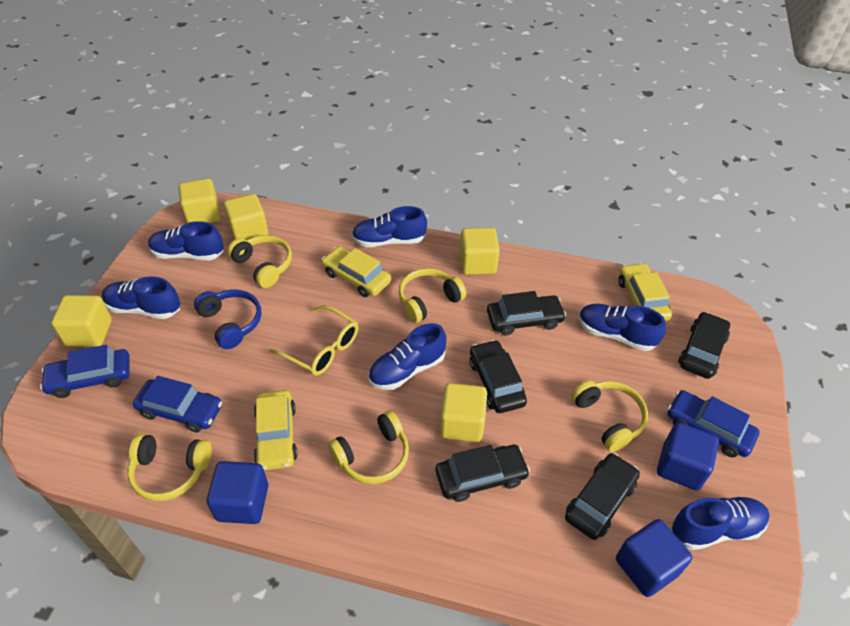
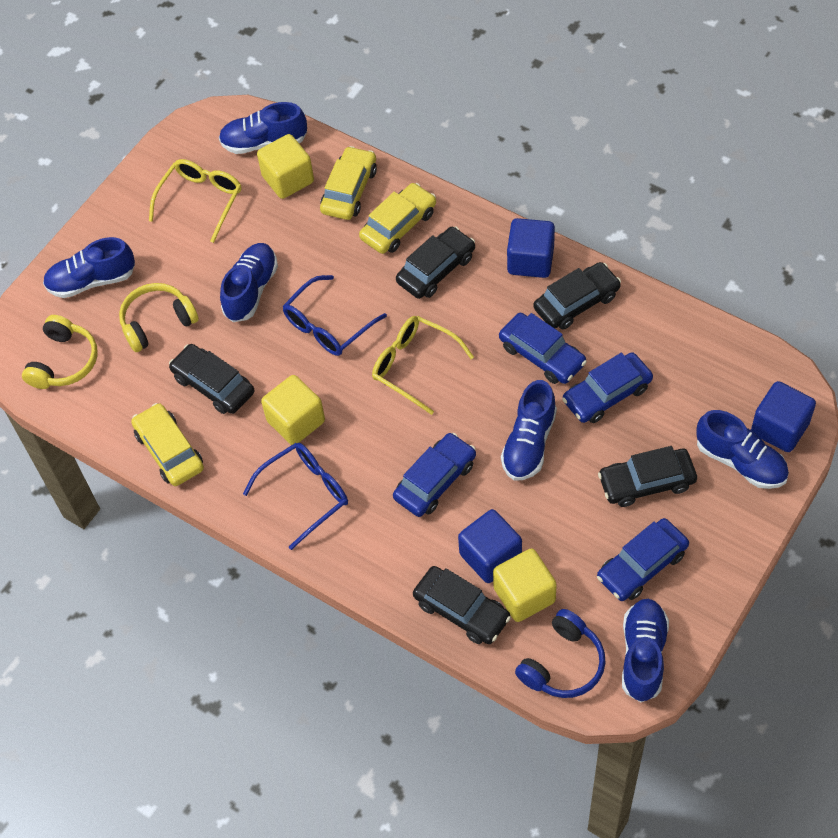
blue car: [40,345,130,398] [133,376,222,433] [667,390,760,457] = 3 -> [393,433,476,517] [499,313,587,384] [562,352,653,423] [597,518,689,601] = 4
blue glasses: none = 0 -> [243,443,348,550] [282,275,387,356] = 2
yellow cube: [51,295,112,347] [178,178,221,223] [224,194,268,240] [440,383,487,442] [460,227,500,275] = 5 -> [257,134,314,199] [261,375,325,445] [493,549,557,622] = 3
yellow glasses: [269,305,359,376] = 1 -> [149,159,242,243] [372,316,474,415] = 2
yellow headphones: [127,434,212,501] [227,235,292,288] [328,410,409,484] [399,268,466,323] [571,381,648,452] = 5 -> [22,315,98,389] [119,283,199,352] = 2

